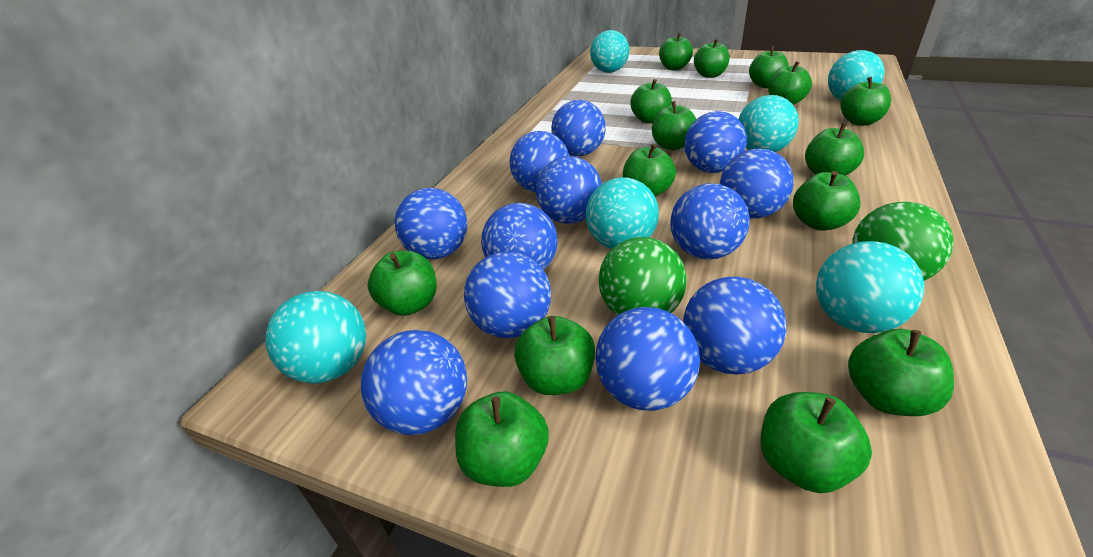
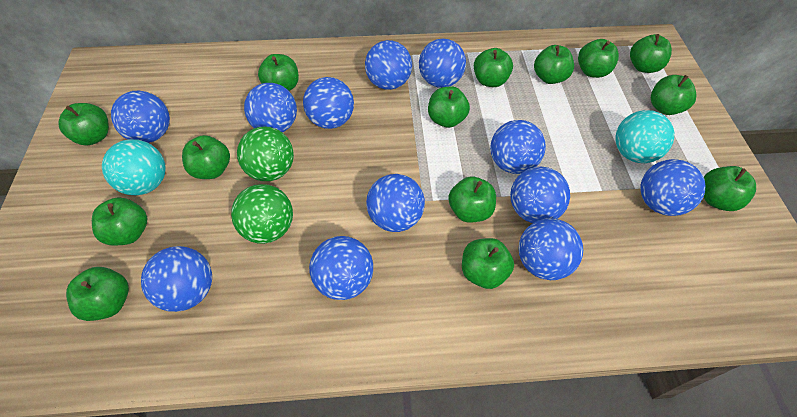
green apple: [367,251,437,316] [455,391,549,487] [514,316,595,395] [623,144,676,197] [630,79,672,124] [652,101,696,150] [659,33,693,70] [694,39,730,78] [749,46,789,88] [761,392,872,493] [768,61,812,105] [793,171,861,231] [805,123,864,176] [840,77,891,126] [848,329,954,416] = 15 -> [58,103,109,145] [66,267,129,321] [92,197,147,246] [182,135,230,179] [258,54,299,91] [428,86,470,128] [448,177,496,223] [462,238,514,289] [474,48,513,87] [534,45,574,84] [578,39,619,78] [630,34,672,73] [651,75,696,115] [704,166,756,211] = 14
turquoise ball: [265,291,366,384] [586,177,659,249] [590,30,629,73] [738,95,799,152] [816,241,924,333] [828,50,885,100] = 6 -> [102,139,166,196] [615,110,674,163] = 2

